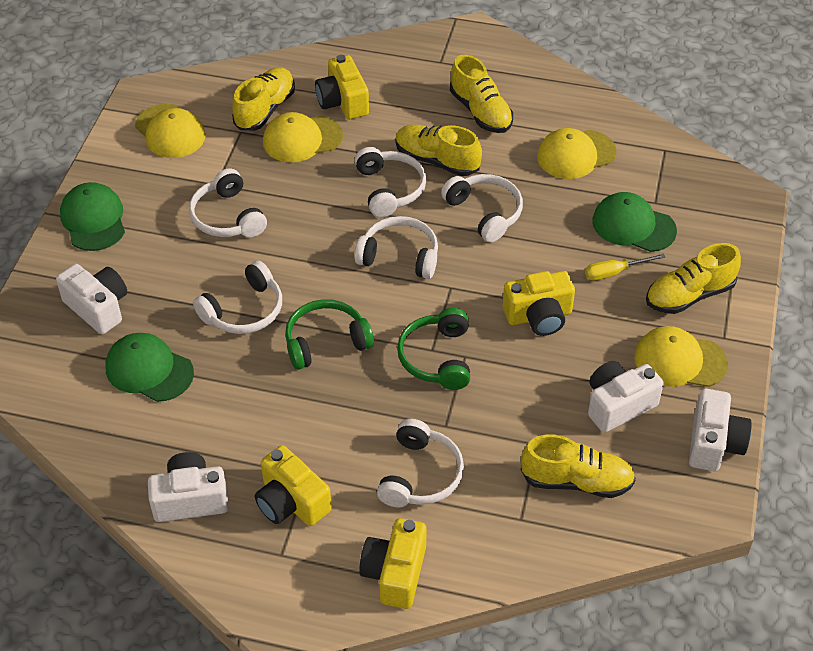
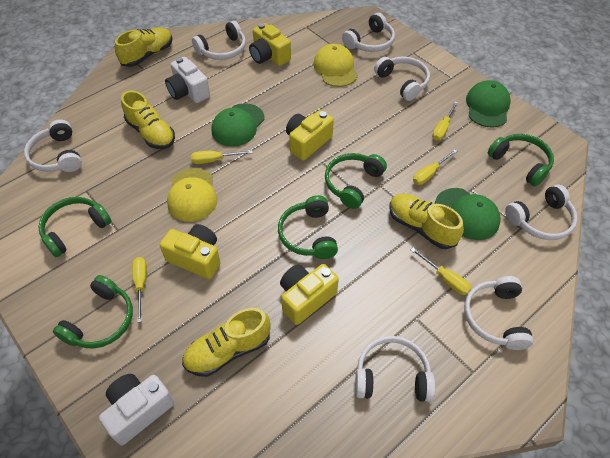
green headphones: [285,299,374,370] [397,308,470,390] = 2 -> [38,197,111,257] [53,275,133,349] [278,195,338,259] [325,153,387,209] [488,134,554,187] = 5
white camera: [56,264,127,334] [148,452,229,522] [588,361,664,433] [689,389,752,471] = 4 -> [99,374,174,445] [165,57,210,103] = 2
white headphones: [189,169,267,237] [193,260,282,334] [355,147,426,217] [355,216,438,279] [377,419,464,507] [441,174,523,242] = 6 -> [24,119,82,172] [192,21,246,60] [342,13,395,52] [355,336,436,402] [374,57,430,101] [464,276,534,350] [505,185,578,240] = 7
yellow cap: [135,104,206,158] [263,112,343,162] [537,128,617,179] [634,326,728,387] = 4 -> [167,168,217,222] [313,44,358,87] = 2
yellow screwdriver: [585,253,665,280] = 1 -> [132,257,147,323] [191,150,253,164] [411,248,471,295] [413,149,457,185] [432,101,458,141] = 5
yellow shoe: [232,67,295,131] [395,125,482,176] [450,54,513,133] [521,435,636,498] [646,243,741,314] = 5 -> [115,27,172,67] [121,90,175,149] [182,308,271,377] [389,194,464,249] = 4

